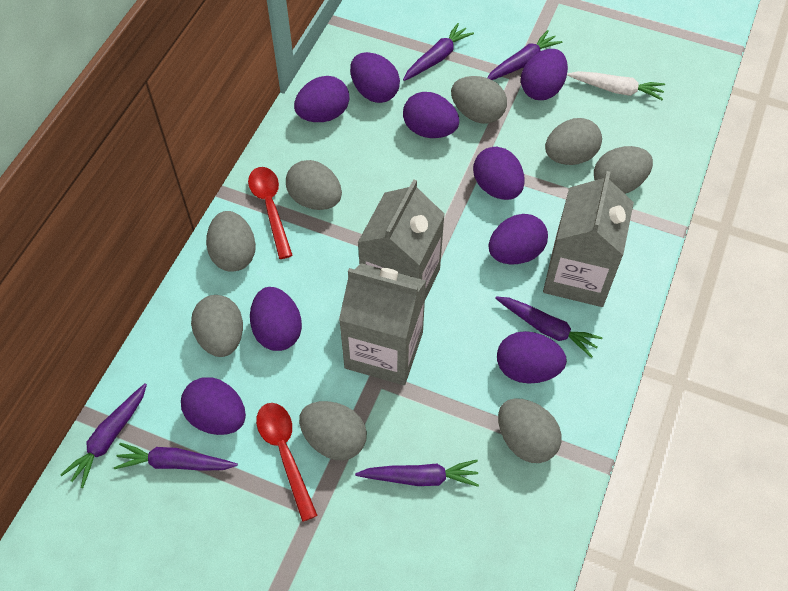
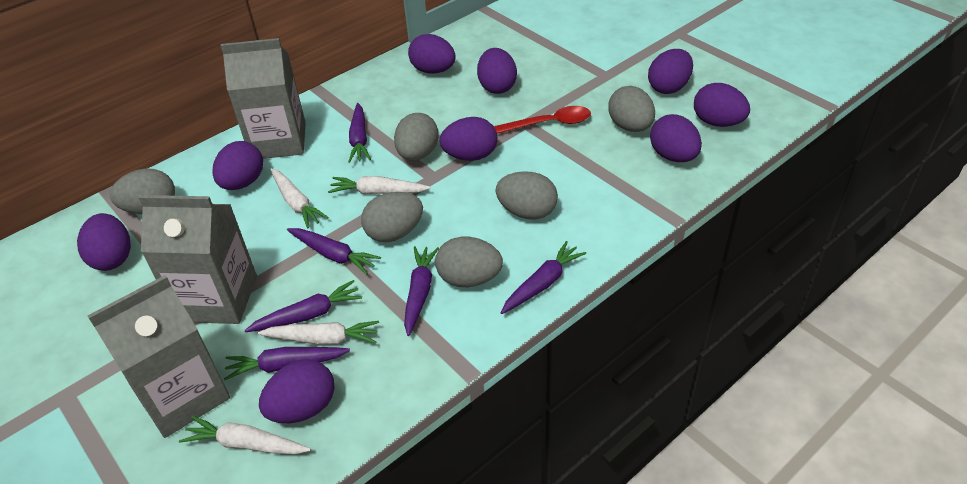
grey egg: [191,295,243,357] [206,211,256,272] [286,160,342,210] [299,401,367,460] [451,76,507,124] [498,398,562,463] [545,118,602,165] [594,146,653,194] = 8 -> [110,168,175,214] [361,192,423,242] [394,113,439,161] [435,237,503,287] [495,171,558,219] [608,86,655,132] = 6
red spoon: [248,167,293,259] [256,403,318,522] = 2 -> [494,106,591,134] = 1
white carrot: [567,71,665,100] = 1 -> [179,416,311,455] [258,321,379,345] [270,169,329,229] [328,176,431,194] = 4

